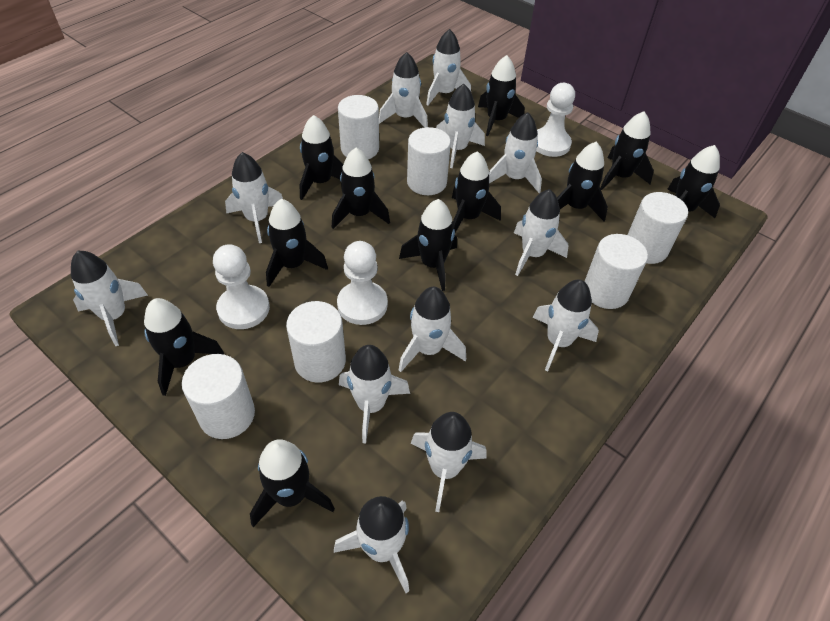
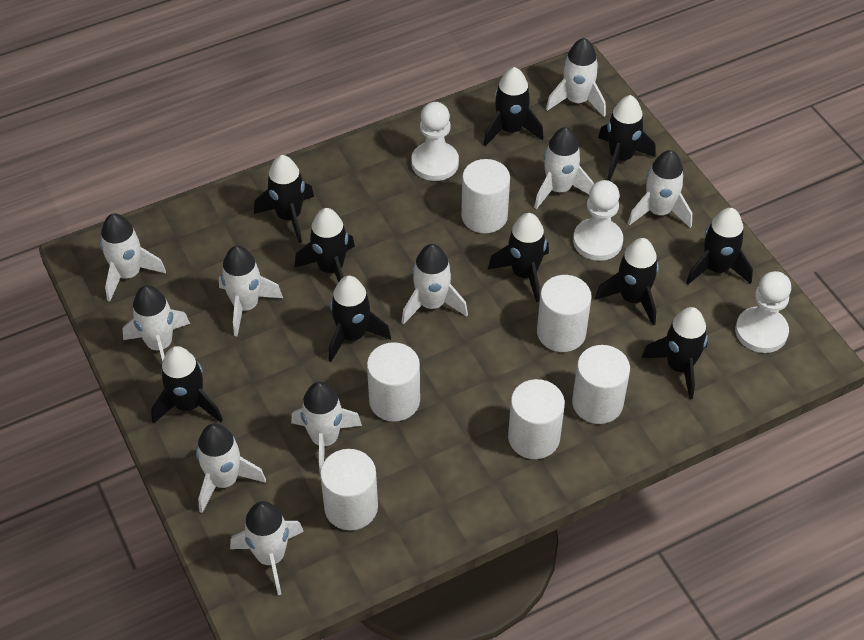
black rocket: [144,298,224,396] [250,440,335,527] [266,199,328,287] [299,115,343,200] [331,148,390,229] [399,199,457,291] [452,151,501,232] [478,55,525,136] [557,142,608,221] [600,111,654,190] [667,145,720,218] = 11 -> [151,346,223,424] [254,155,314,243] [294,208,355,282] [328,276,391,362] [483,67,544,146] [488,213,549,302] [595,238,659,325] [598,95,656,181] [641,307,708,399] [686,208,753,285] = 10
white rocket: [71,251,148,346] [225,152,283,243] [334,496,409,593] [339,345,410,444] [379,52,428,128] [399,287,466,372] [411,412,486,512] [426,29,471,106] [436,84,485,168] [489,112,542,193] [514,189,568,276] [533,279,599,371] = 12 -> [100,213,166,302] [122,285,190,362] [196,423,266,513] [219,246,283,336] [230,501,304,595] [291,382,362,471] [401,244,468,325] [534,127,594,209] [546,38,606,117] [628,150,692,228] = 10

